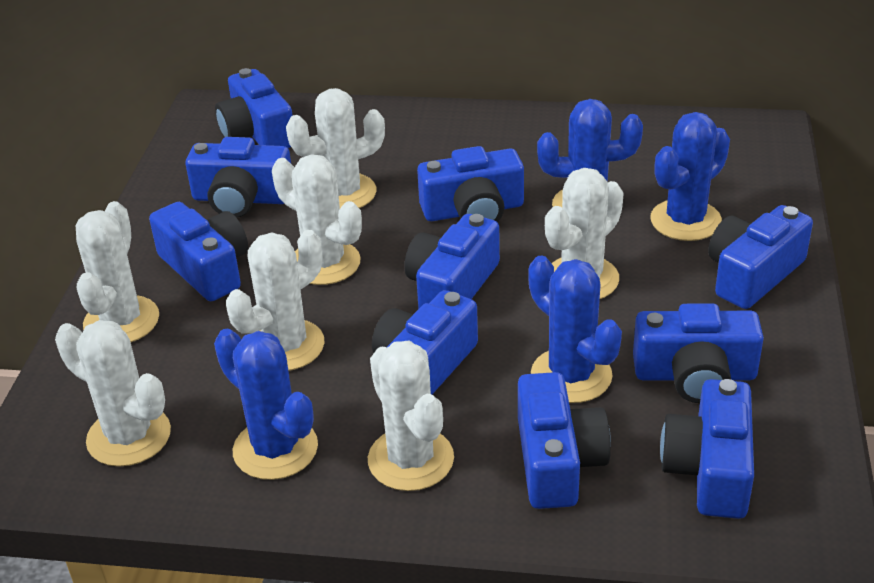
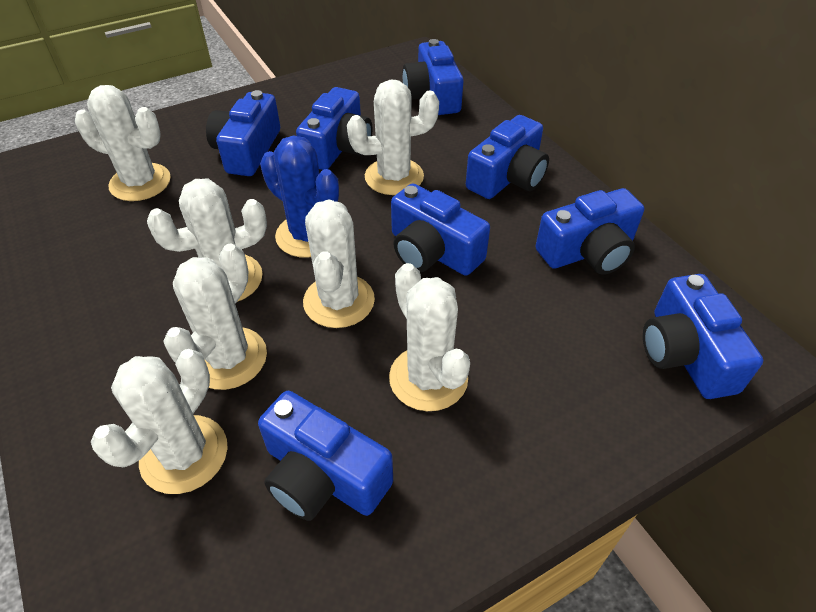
blue cactus: [214,329,318,480] [528,256,622,403] [537,99,643,207] [650,112,730,241] = 4 -> [260,136,339,258] = 1
blue camera: [149,202,248,301] [186,137,291,218] [215,68,293,148] [372,290,478,394] [404,214,500,309] [417,146,524,222] [518,372,611,509] [633,303,764,403] [660,379,754,519] [708,205,813,309] = 10 -> [206,90,280,176] [258,391,393,521] [296,87,372,170] [391,183,490,276] [402,39,463,115] [466,115,549,199] [536,188,644,275] [643,274,763,399] = 8

